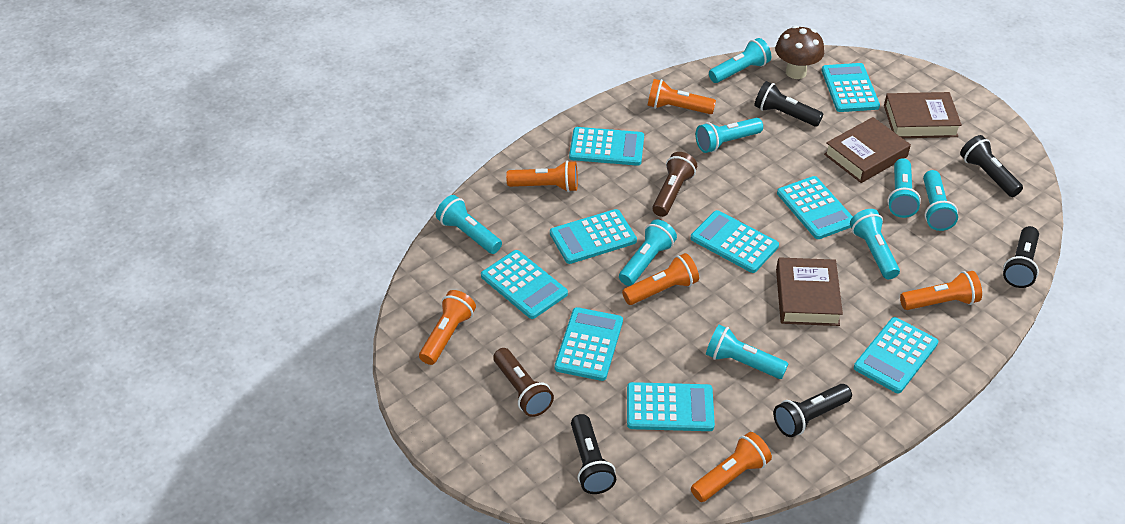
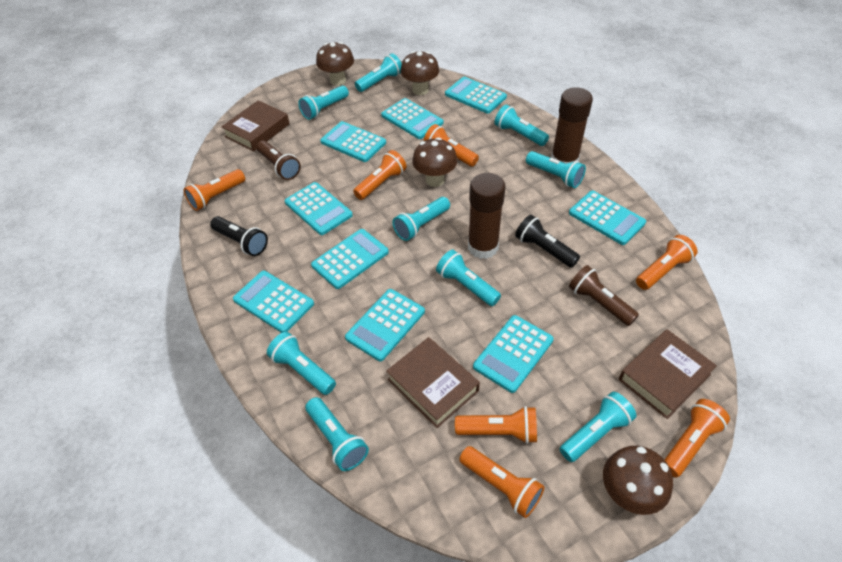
black flashlight: [571,414,616,494] [754,81,823,127] [773,384,852,437] [960,135,1023,197] [1003,226,1039,288] = 5 -> [210,216,268,256] [515,215,580,268] = 2
brown glue stick: none = 0 -> [468,173,505,259] [551,87,593,164] = 2
brown mushroom: [775,25,824,79] = 1 -> [316,42,354,86] [401,51,439,95] [412,137,457,187] [603,446,673,515] = 4
orange flashlight: [419,290,476,365] [506,160,578,192] [622,253,699,305] [648,79,716,114] [691,432,772,502] [900,271,982,310] = 6 -> [184,169,245,211] [353,150,407,200] [424,124,479,167] [455,406,537,444] [459,446,545,518] [636,235,697,290] [664,399,730,478] = 7
turquoise flashlight: [436,195,502,254] [619,220,677,286] [696,118,763,153] [706,325,788,379] [709,38,771,83] [850,209,900,279] [887,158,921,218] [923,170,958,231] = 8 -> [267,332,336,395] [298,86,349,120] [305,397,369,471] [355,53,402,92] [392,197,450,241] [436,250,501,306] [494,104,549,146] [526,151,586,188] [560,392,637,462] = 9

